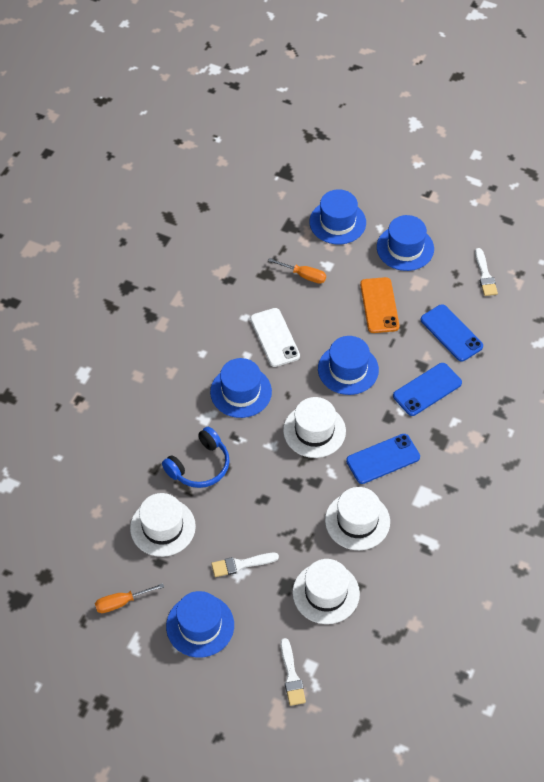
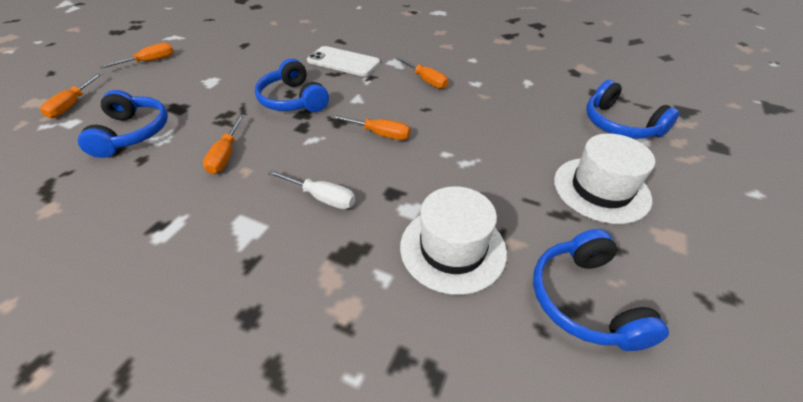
blue hat: [166,591,234,658] [210,358,272,418] [309,189,366,244] [318,336,379,395] [377,215,434,271] = 5 -> none = 0
blue headphones: [162,427,230,488] = 1 -> [78,90,168,158] [255,58,329,112] [533,229,669,351] [586,80,680,139] = 4
blue phone: [346,434,420,484] [393,363,462,416] [421,304,483,362] = 3 -> none = 0
orange phone: [360,277,399,333] = 1 -> none = 0
orange screwdriver: [95,583,164,613] [268,258,326,284] = 2 -> [40,73,102,118] [100,42,174,69] [203,115,244,174] [331,115,410,140] [396,57,448,89] = 5
white brush: [211,553,279,577] [281,638,306,706] [475,248,498,296] = 3 -> none = 0
white hat: [130,493,196,557] [283,397,346,458] [292,559,360,624] [325,487,390,550] = 4 -> [400,186,507,295] [554,133,655,224] = 2
white screwdriver: none = 0 -> [268,170,355,209] = 1

